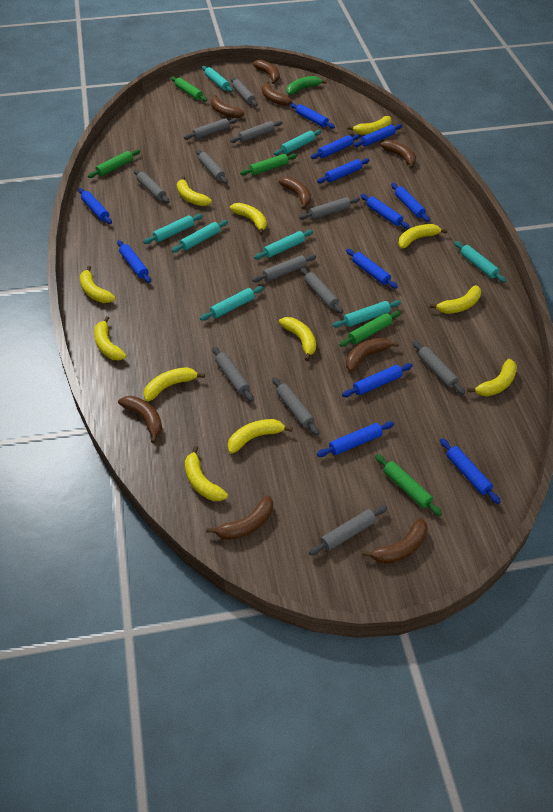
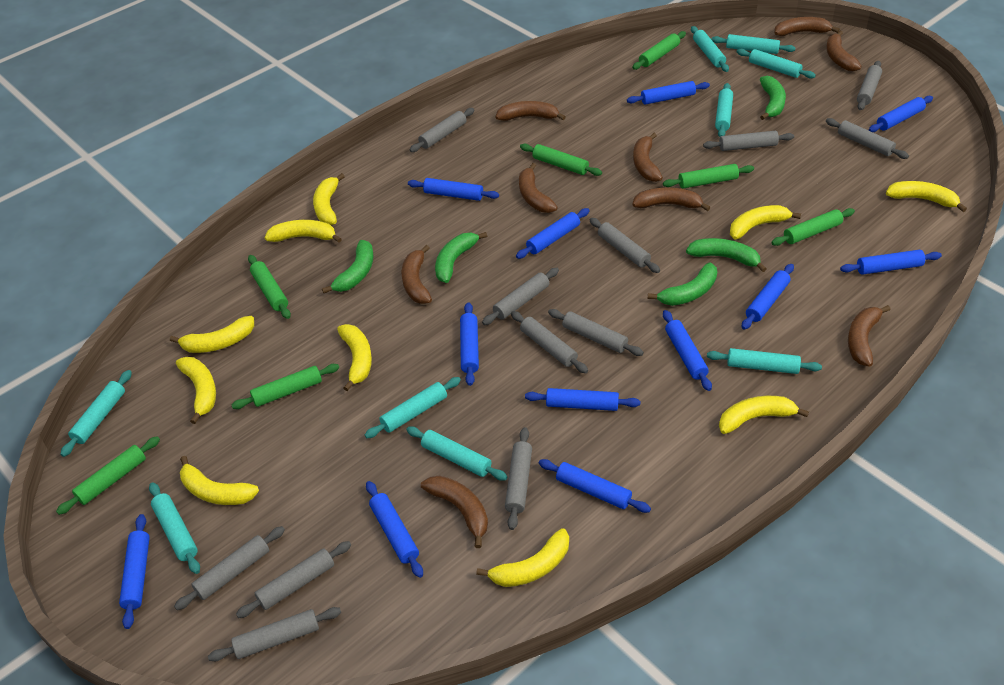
green banana: [287,76,327,95] = 1 -> [322,240,373,293] [435,232,487,283] [648,262,717,306] [686,238,767,272] [760,76,786,120] = 5
green rolling pin: [88,149,140,178] [171,76,207,102] [240,154,297,176] [339,311,401,347] [375,454,442,516] = 5 -> [56,436,160,515] [232,364,339,409] [248,255,291,319] [520,144,602,176] [632,31,686,70] [663,164,754,189] [771,208,855,246] = 7
turquoise rolling pin: [143,214,203,244] [171,220,228,253] [200,286,264,321] [202,66,233,92] [254,230,313,259] [274,130,322,156] [333,300,401,328] [454,241,506,283] = 8 -> [60,370,132,457] [149,482,200,574] [365,377,461,438] [406,426,507,481] [691,26,729,72] [707,348,822,374] [711,34,795,54] [715,83,733,137] [737,49,816,79] = 9
yellow banana: [80,266,116,303] [94,316,127,360] [144,367,205,401] [177,176,212,206] [185,446,228,501] [228,419,293,454] [230,203,267,235] [279,317,316,361] [348,116,392,135] [399,224,448,248] [429,285,481,314] [467,359,517,396] = 12 -> [170,316,254,353] [176,357,216,424] [180,456,259,505] [265,220,342,243] [313,173,345,225] [337,324,372,391] [476,528,569,587] [719,396,809,434] [730,205,801,239] [886,181,967,212] = 10

